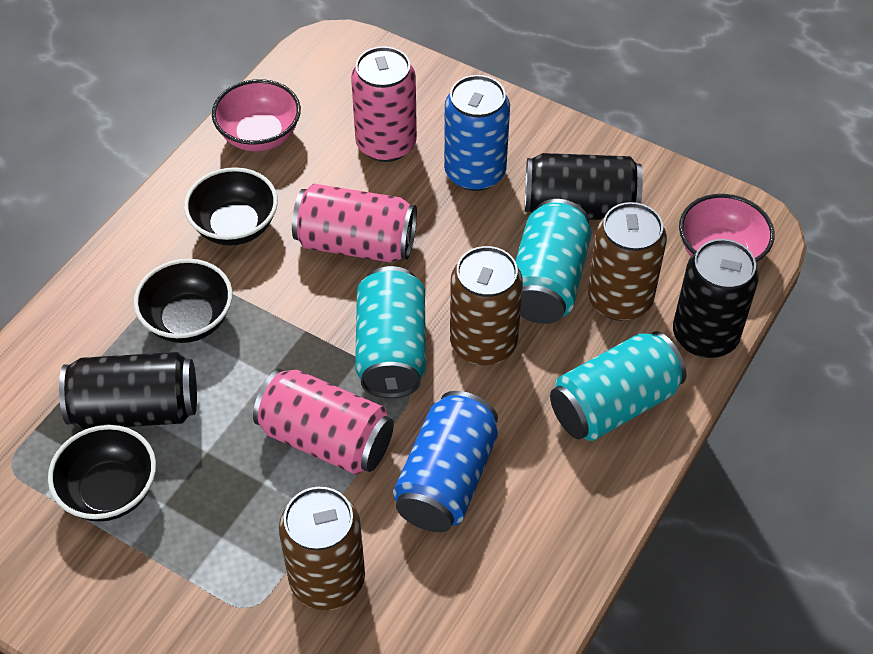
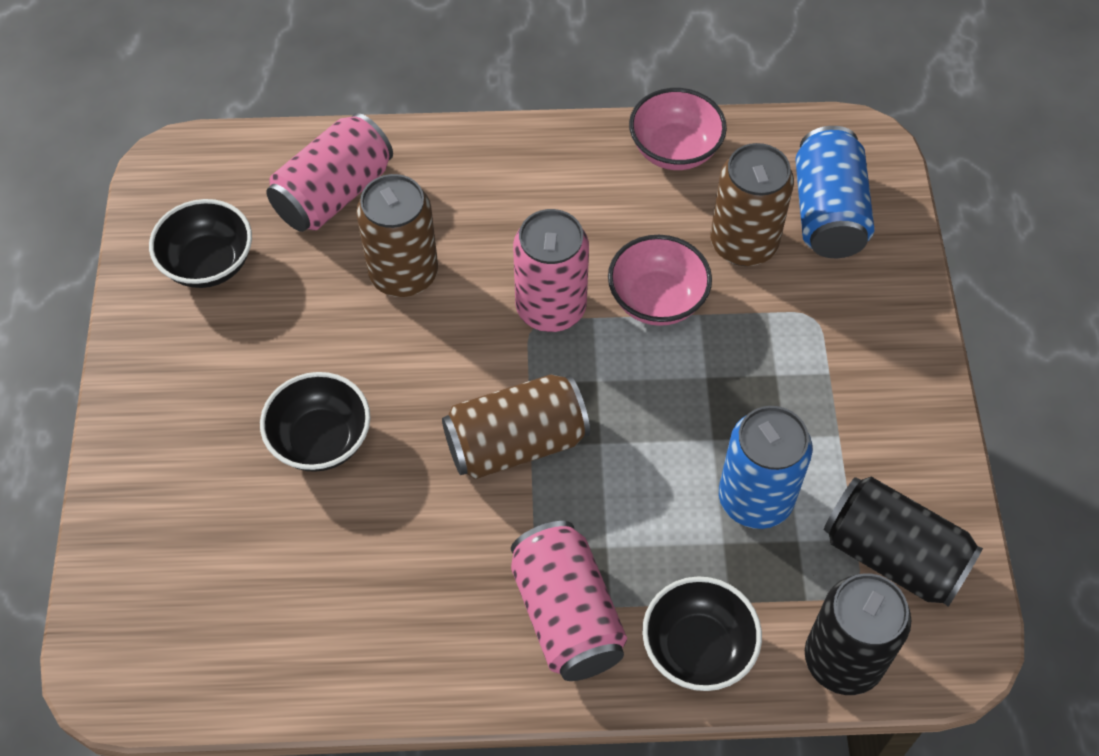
black can: [59,352,197,429] [525,153,643,220] [673,239,759,358] = 3 -> [805,573,911,695] [824,477,983,607] = 2
turquoise can: [355,266,426,398] [515,199,591,324] [550,331,686,441] = 3 -> none = 0

